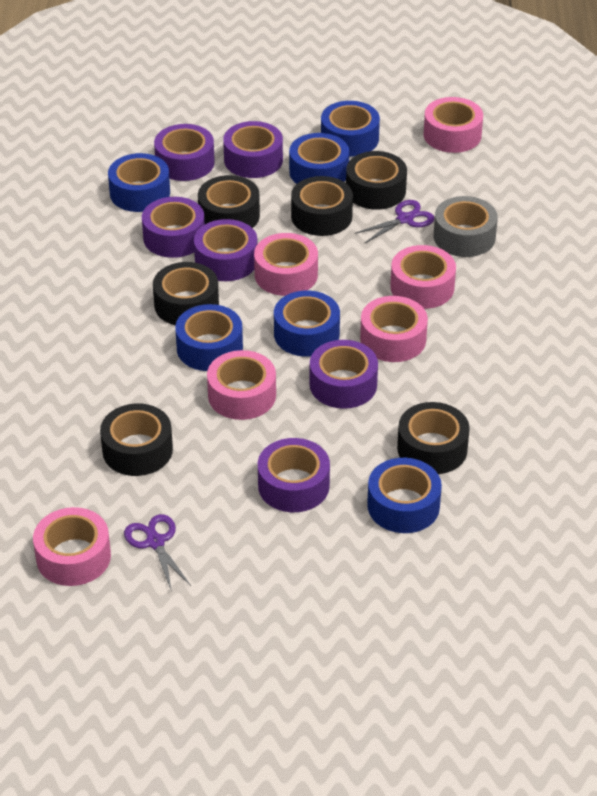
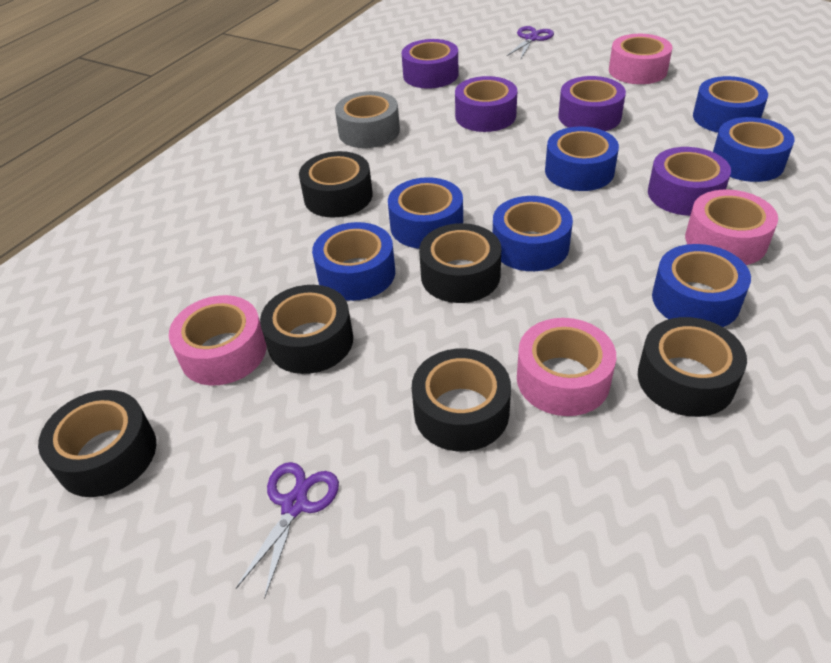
blue tape: [108,153,170,212] [175,304,243,371] [274,291,340,357] [289,133,349,184] [321,101,380,157] [367,458,442,533] = 6 -> [312,222,395,301] [388,177,463,249] [493,196,573,271] [545,126,619,191] [652,244,751,327] [693,76,768,133] [713,117,795,182] = 7
pink tape: [33,507,111,586] [207,350,276,420] [254,233,318,296] [360,296,428,362] [390,245,456,309] [423,97,483,153] = 6 -> [169,295,267,385] [517,318,616,416] [609,34,673,84] [685,190,778,265] = 4
purple tape: [142,197,205,258] [154,124,215,181] [194,219,257,281] [223,121,283,178] [258,438,330,512] [310,340,378,409] = 6 -> [402,39,458,89] [455,76,517,132] [558,76,626,131] [648,147,731,216] = 4

